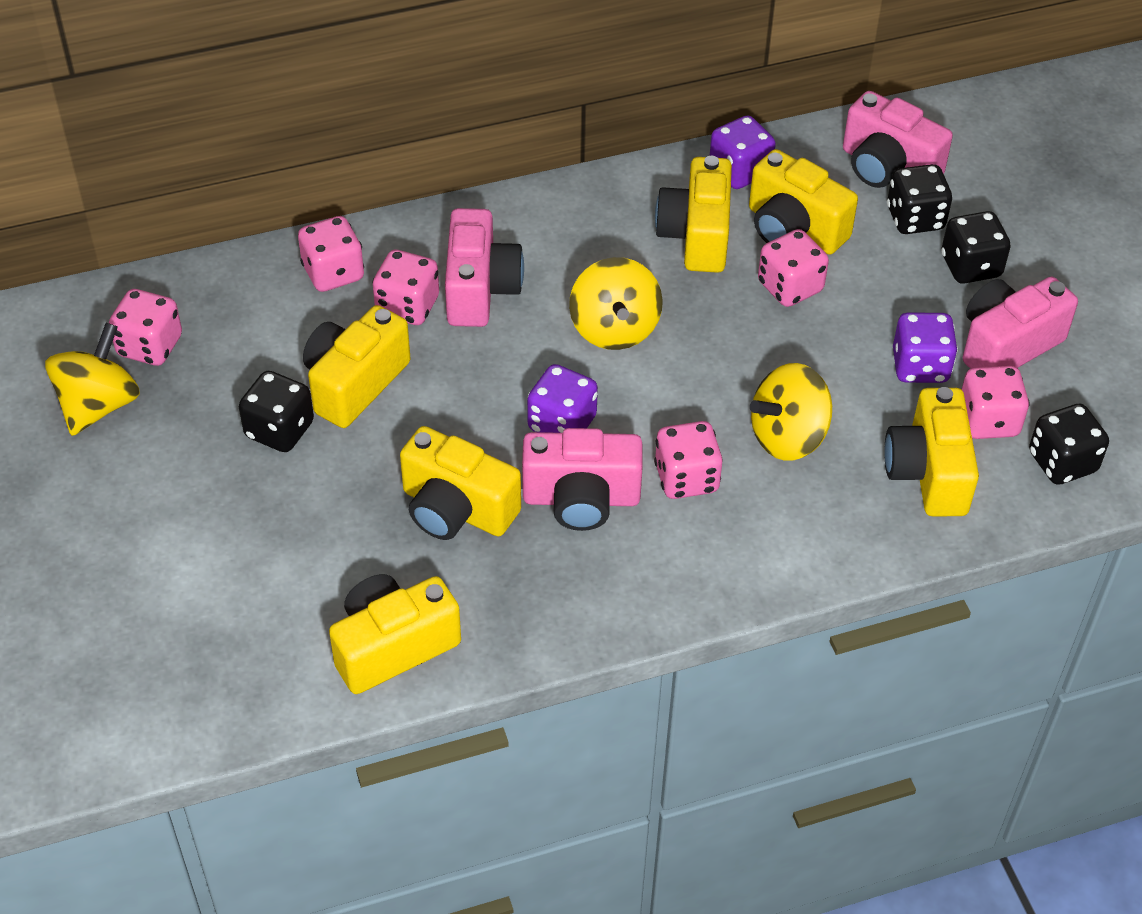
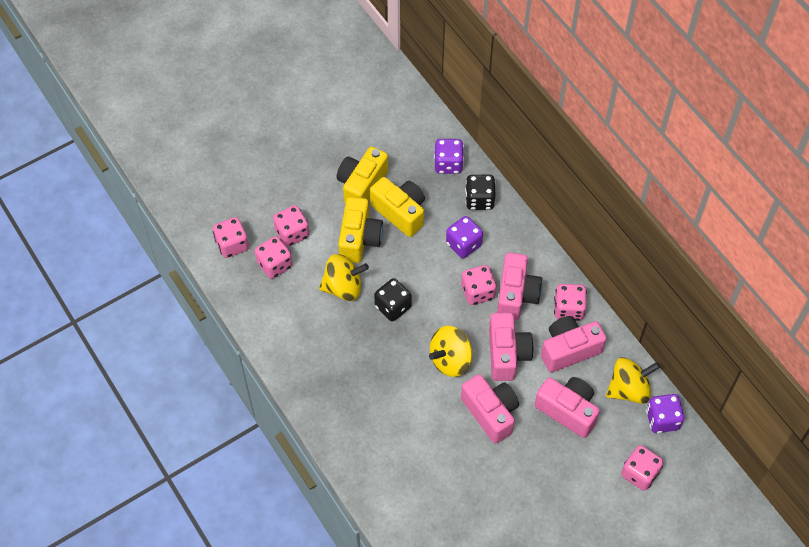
black dice: [239,371,314,452] [887,164,952,234] [941,211,1011,284] [1029,404,1109,485] = 4 -> [374,278,412,321] [465,175,496,210] = 2
pink camera: [445,208,524,327] [522,428,643,531] [843,91,953,188] [963,277,1078,369] = 4 -> [461,374,519,444] [489,313,534,381] [497,252,542,320] [534,377,600,438] [541,316,606,372] = 5
yellow camera: [303,305,411,428] [329,574,461,694] [400,426,521,540] [655,156,732,273] [749,149,858,255] [884,387,979,517] = 6 -> [337,147,388,204] [338,197,383,263] [370,177,425,237] = 3

